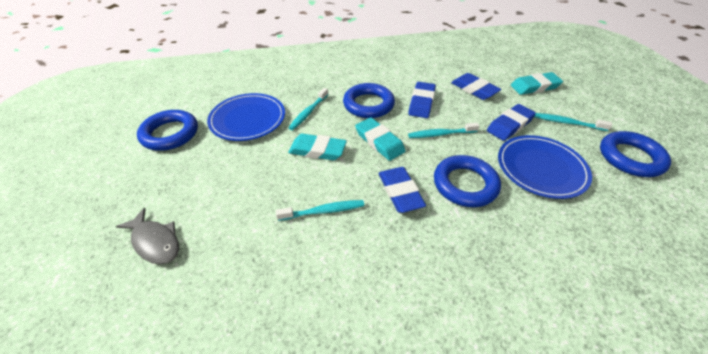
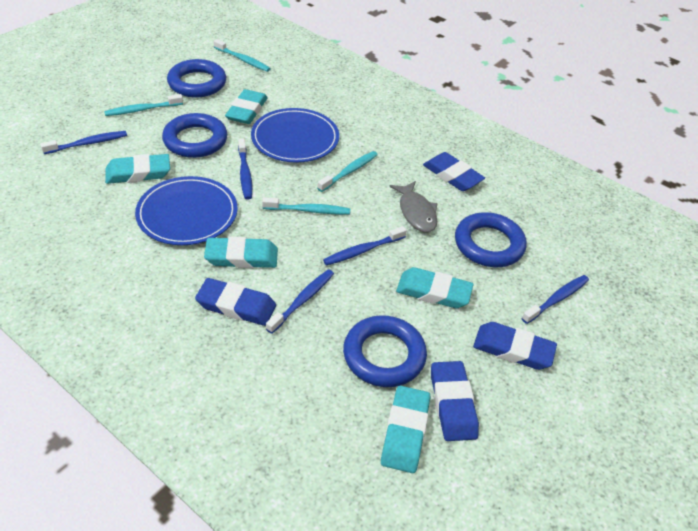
blue toothbrush: none = 0 -> [40,131,127,154] [238,139,252,200] [266,269,334,334] [323,226,407,266] [522,275,589,324] = 5
turquoise eraser: [288,133,347,161] [355,117,405,161] [511,72,563,95] = 3 -> [105,154,170,184] [204,237,278,268] [225,89,268,124] [381,386,430,473] [396,267,474,308] = 5

